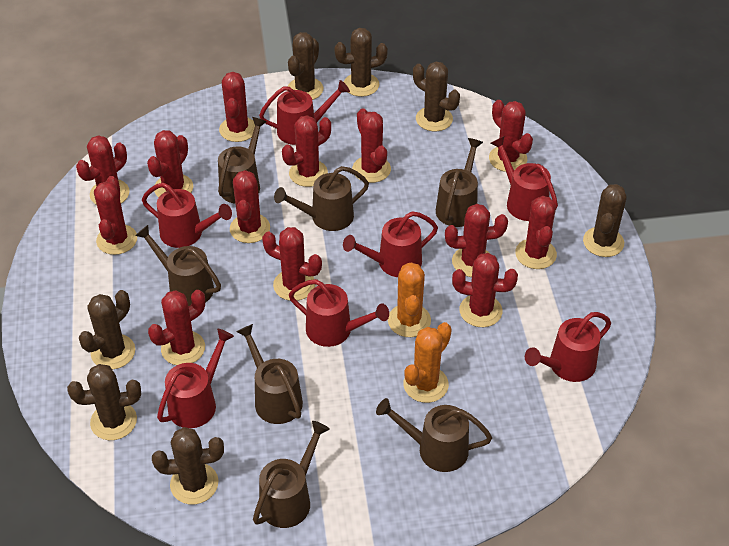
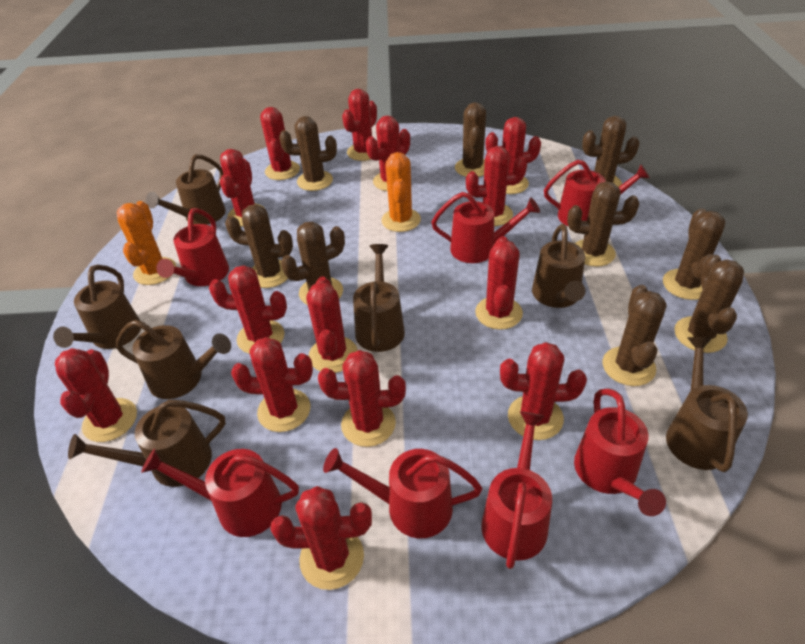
brown cactus: [67,364,141,440] [79,290,135,369] [152,427,224,504] [288,32,323,100] [334,28,388,97] [413,62,460,131] [583,184,626,257] = 7 -> [225,204,293,288] [279,116,337,191] [281,222,345,305] [455,102,486,177] [567,181,639,267] [582,116,640,187] [603,285,667,386] [663,208,725,300] [674,255,744,353] = 9
red cactus: [76,135,130,205] [94,176,137,255] [147,130,193,198] [148,290,205,365] [219,72,255,142] [230,170,270,243] [262,227,322,301] [282,115,331,187] [352,108,391,183] [445,204,508,277] [452,253,518,327] [489,100,533,172] [515,196,557,269] = 13 -> [55,348,137,442] [209,265,287,354] [220,149,264,227] [231,337,313,432] [260,107,300,180] [270,486,372,590] [306,277,358,373] [318,350,406,447] [342,89,377,161] [366,116,410,191] [466,146,527,226] [475,236,523,330] [486,117,541,194] [500,342,587,440] = 14

